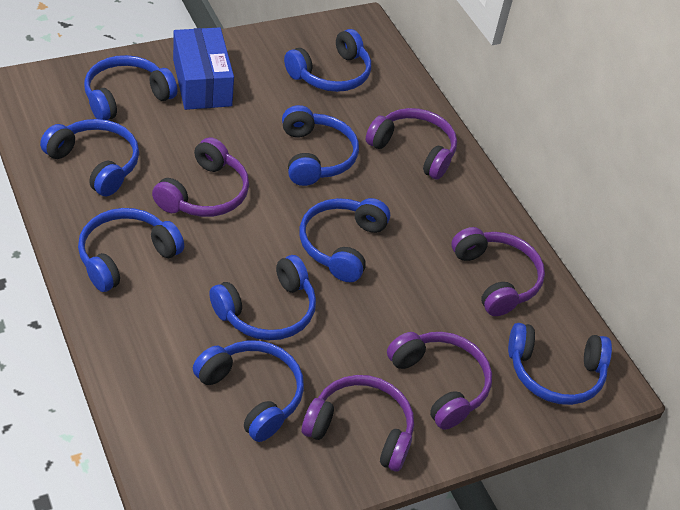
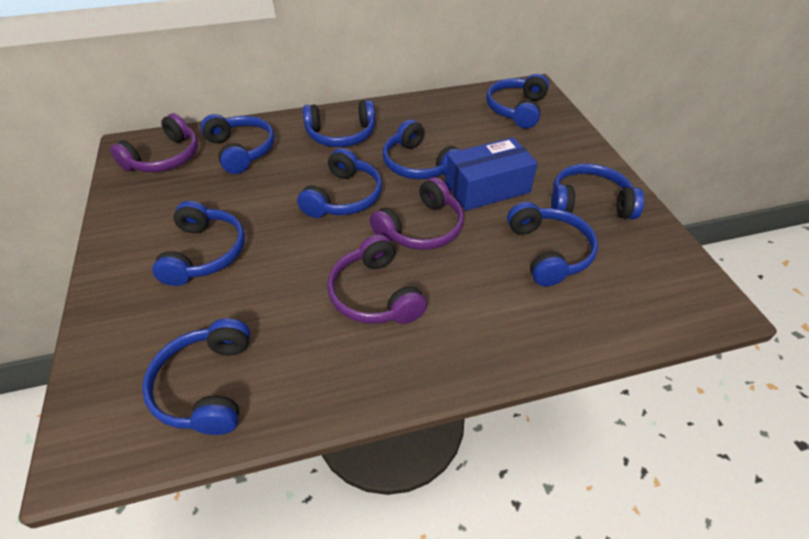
purple headphones: [152,137,249,217] [302,375,414,472] [365,108,457,180] [387,332,492,430] [451,227,545,316] = 5 -> [110,113,198,172] [327,234,427,324] [370,177,464,250] = 3

